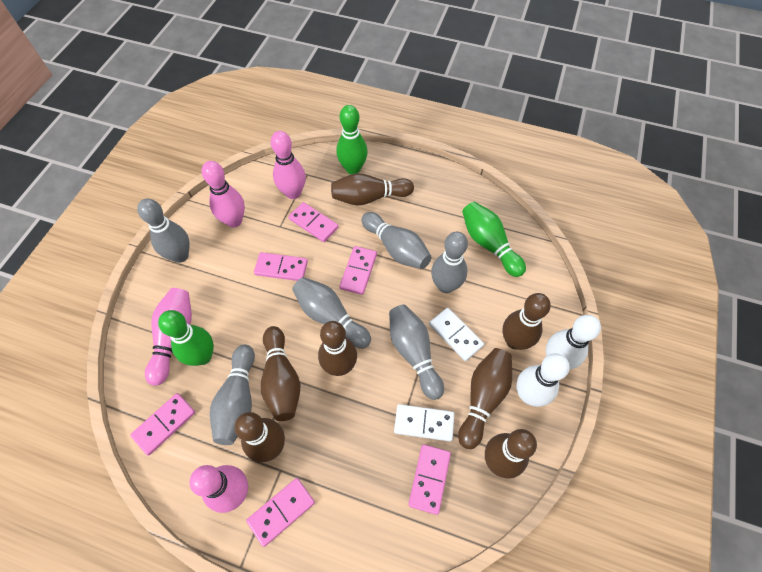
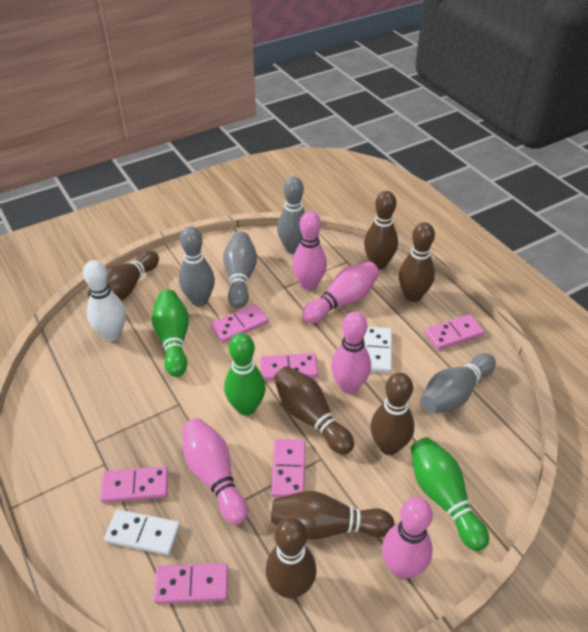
grey bowling pin: [137,199,190,263] [210,344,255,445] [292,277,371,349] [361,212,432,269] [389,304,444,400] [431,232,468,293] = 6 -> [179,227,215,306] [223,232,257,309] [277,176,305,254] [420,353,496,414] = 4
pink bowling pin: [145,288,192,386] [190,465,248,513] [202,161,245,227] [271,131,306,199] = 4 -> [182,418,248,525] [292,211,327,290] [302,262,379,323] [331,312,371,394] [382,497,433,579] = 5
white bowling pin: [516,353,570,407] [546,315,601,370] = 2 -> [83,260,126,341] = 1

